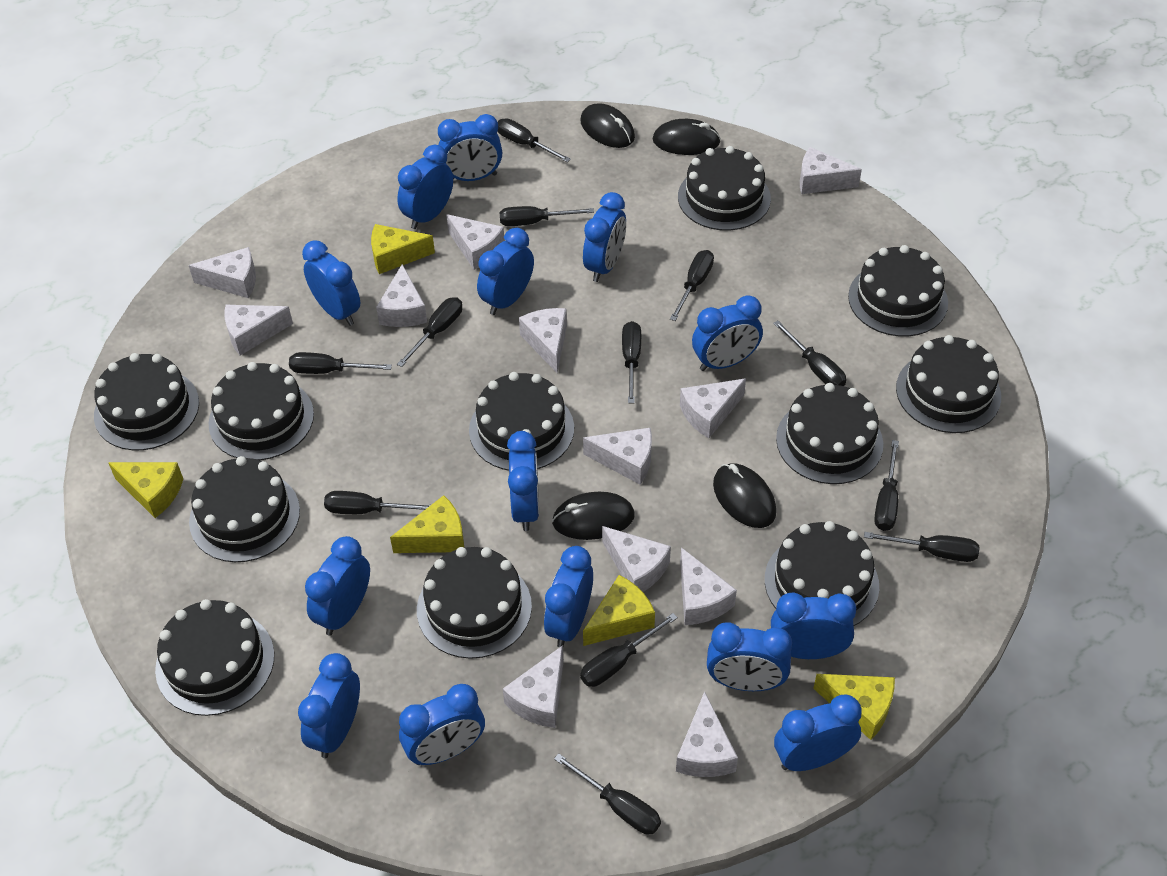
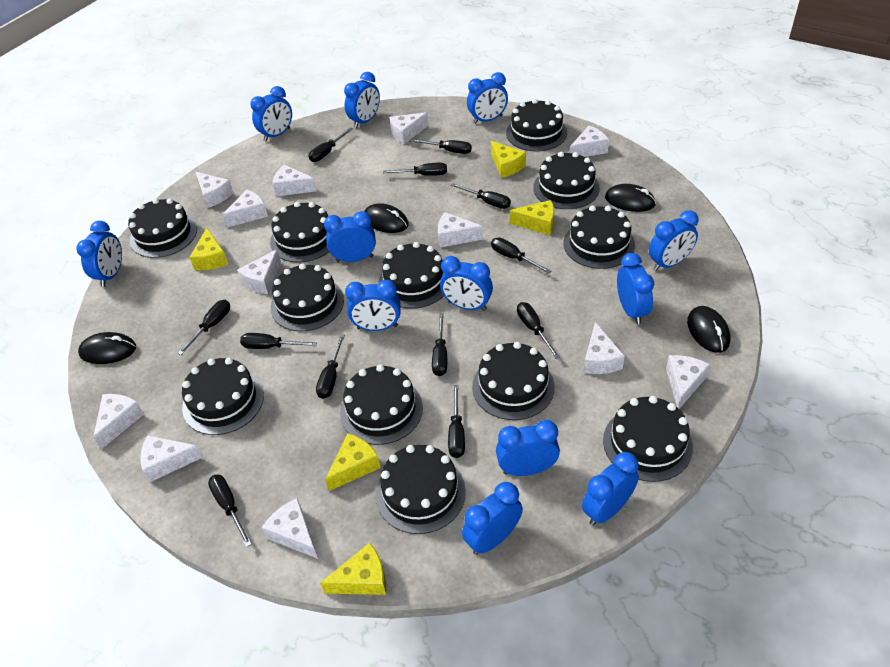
black cake: [94,353,199,450] [155,599,274,716] [189,456,300,562] [209,362,314,460] [417,547,532,659] [469,372,574,471] [678,146,771,230] [765,521,879,626] [776,383,883,484] [848,245,948,337] [896,335,1001,433] = 11 -> [128,198,197,258] [182,358,264,435] [270,202,329,263] [271,263,344,331] [340,364,423,445] [376,445,466,534] [378,242,444,309] [472,342,555,420] [506,99,567,151] [533,152,600,209] [564,205,635,269] [603,396,693,482] = 12
blue clock: [298,653,360,758] [302,240,360,326] [305,536,370,636] [397,145,453,229] [399,684,485,765] [438,114,502,181] [477,228,534,315] [507,431,539,531] [544,546,593,647] [583,192,626,282] [692,295,763,371] [707,622,792,691] [771,592,856,659] [774,695,862,771] = 14 -> [77,221,122,287] [250,86,292,141] [324,211,376,262] [344,72,380,128] [345,280,400,331] [440,256,493,311] [462,482,523,555] [467,72,508,124] [496,420,560,476] [582,452,639,526] [617,253,654,324] [649,210,699,271] = 12

